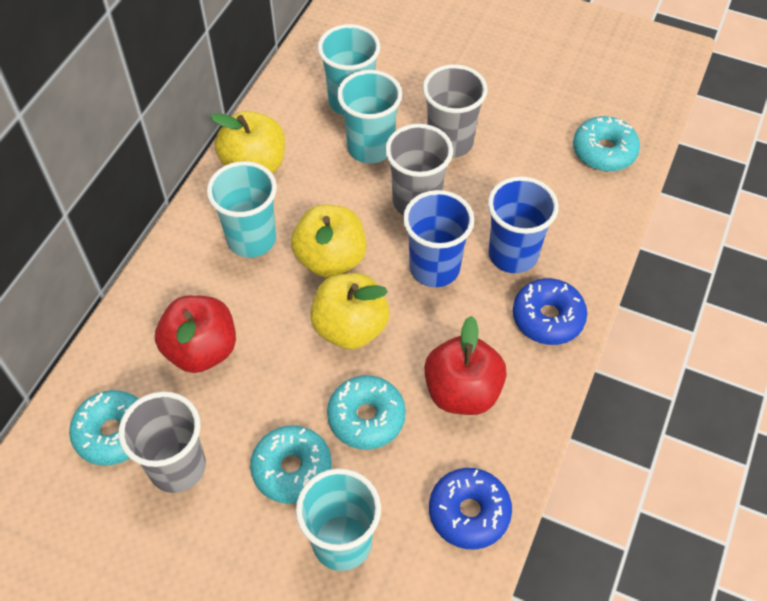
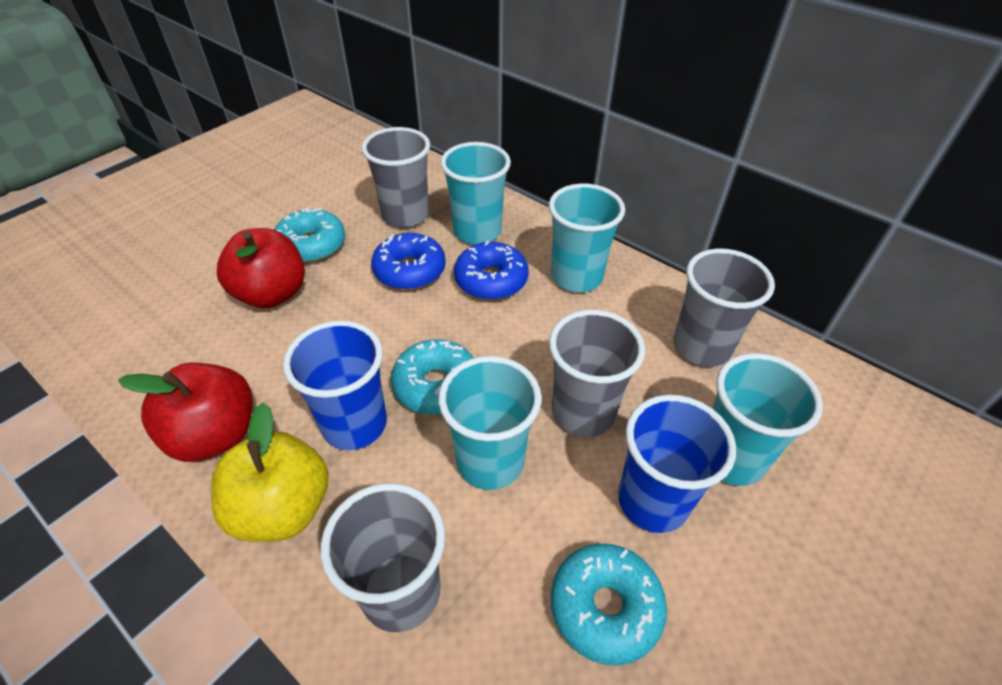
grey cup: [119,391,206,493] [385,124,453,215] [423,64,488,158] = 3 -> [320,483,445,632] [362,127,430,228] [549,310,645,437] [673,249,775,367] = 4
turquoise donut: [69,390,138,466] [250,425,331,504] [327,375,406,450] [573,116,640,172] = 4 -> [274,208,345,263] [391,339,474,414] [551,544,667,666] = 3
yellow apple: [210,111,285,173] [291,205,366,277] [310,273,389,349] = 3 -> [211,403,328,542] = 1

